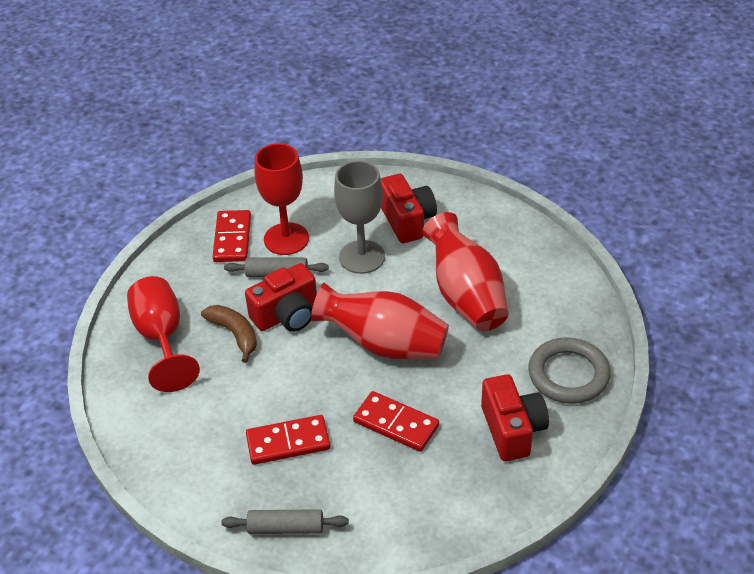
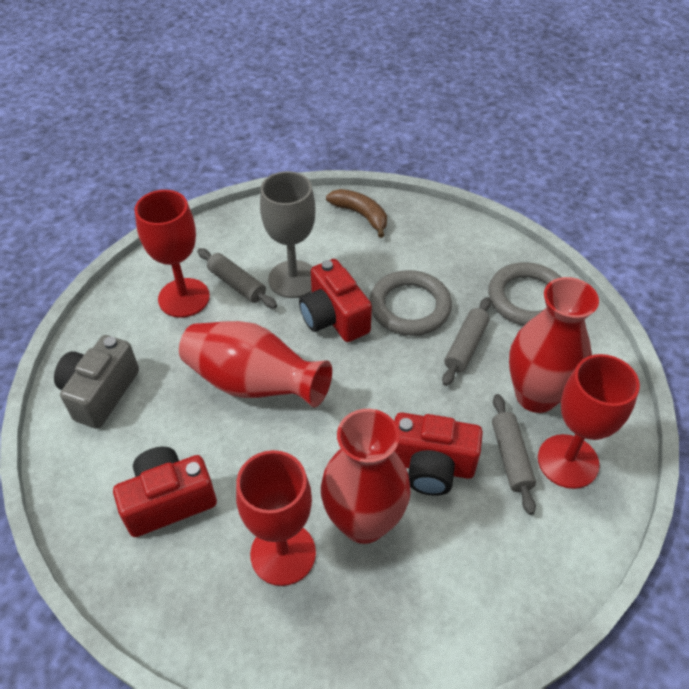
grey camera: none = 0 -> [54,335,139,429] = 1
grey ring: [528,337,610,404] = 1 -> [369,270,452,336] [488,262,562,326] = 2
grey rolling pin: [221,509,349,534] [224,258,329,277] = 2 -> [197,248,277,309] [442,297,491,386] [492,394,536,515] = 3
red domino: [212,210,251,262] [246,415,330,465] [353,391,439,452] = 3 -> none = 0
red goblet: [127,276,200,392] [254,143,309,255] = 2 -> [135,190,210,318] [236,450,316,586] [538,354,640,489] = 3
red vase: [311,283,449,360] [422,212,509,331] = 2 -> [179,321,332,408] [321,409,411,544] [509,277,599,413] = 3

